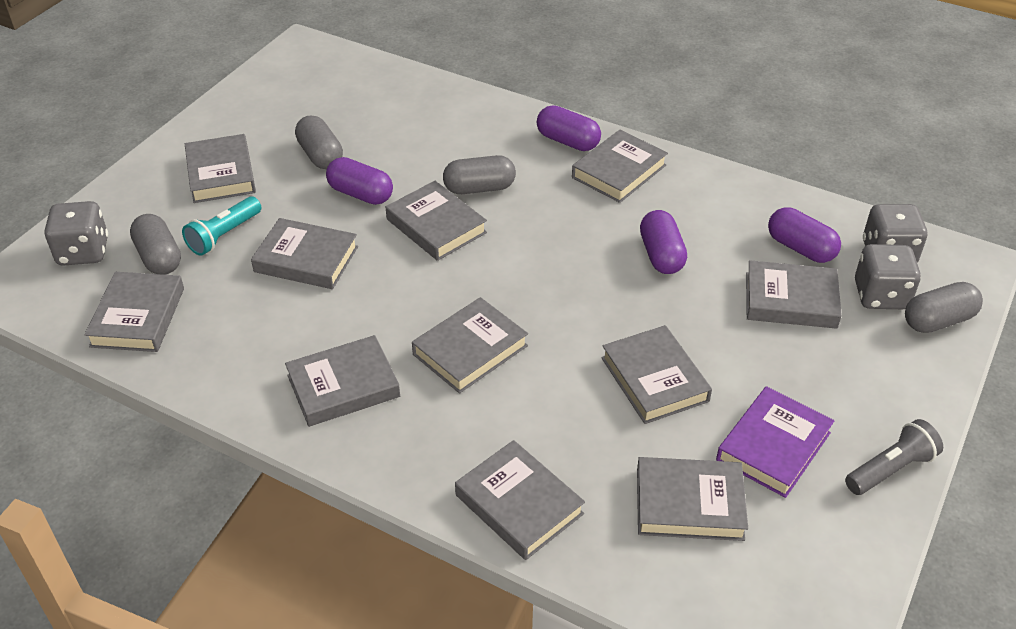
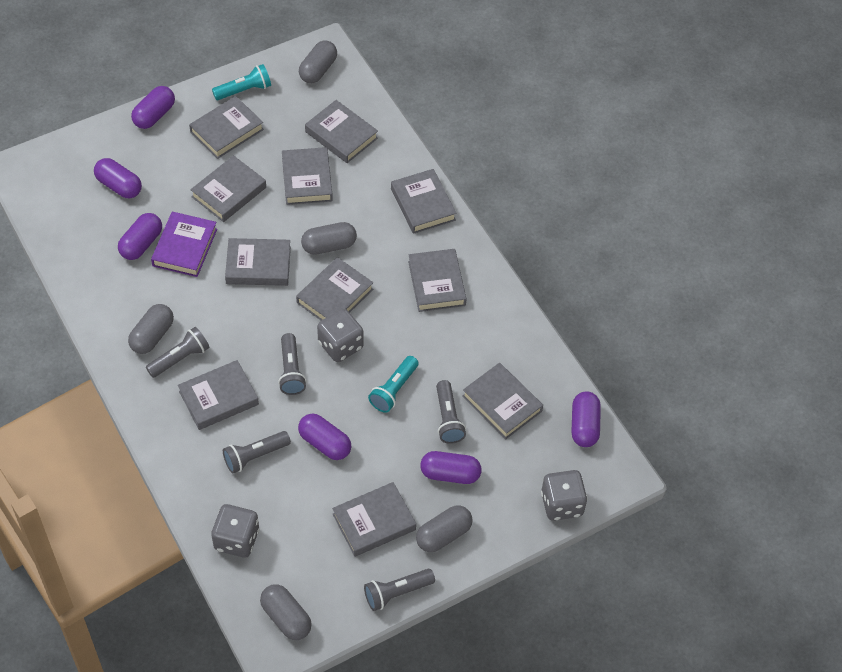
grey capsule: [130,214,181,275] [295,115,343,169] [443,155,516,194] [905,282,983,333] = 4 -> [128,304,174,354] [260,584,312,640] [299,40,337,83] [301,222,357,255] [416,505,473,552] = 5
grey flashlight: [845,419,943,495] = 1 -> [146,327,209,378] [223,431,291,473] [278,333,307,395] [364,569,435,611] [436,380,466,444] = 5
purple capsule: [326,157,393,205] [537,105,601,151] [640,210,687,274] [768,207,841,263] = 4 -> [94,158,142,198] [118,213,162,260] [131,86,175,129] [298,414,351,460] [420,451,481,484] [572,391,601,447] = 6
turquoise flashlight: [182,196,261,256] = 1 -> [212,64,271,100] [368,356,419,413] = 2

